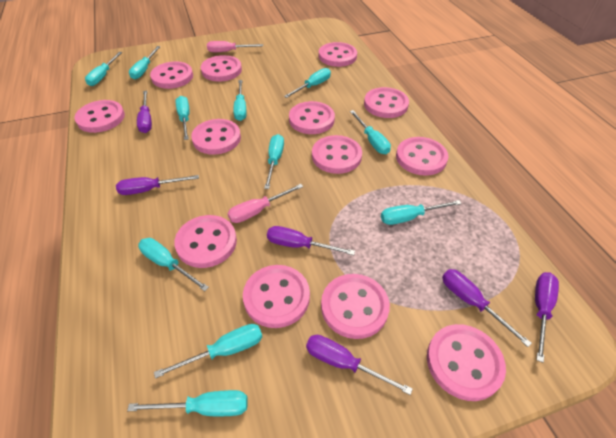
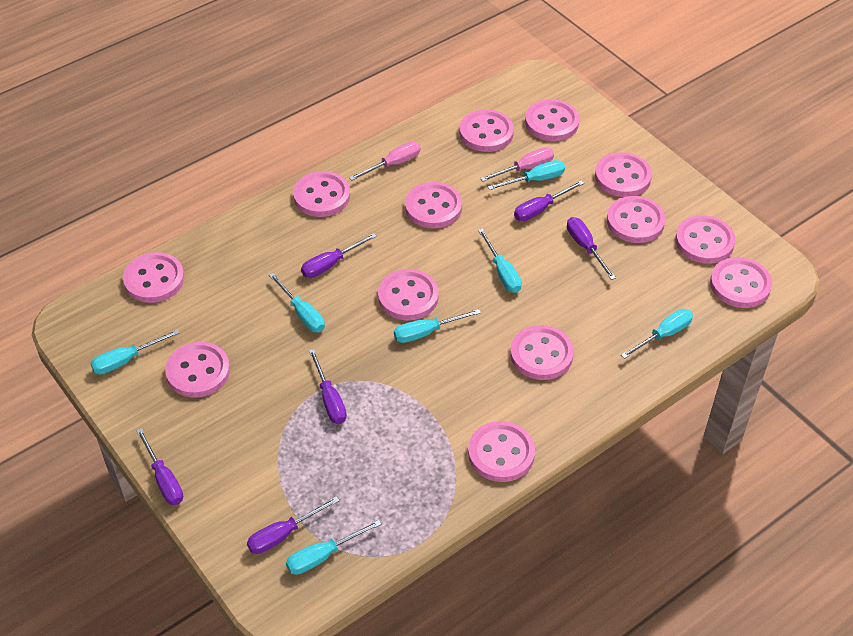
turquoise screwdriver: [85,52,122,86] [127,390,248,416] [129,46,161,80] [138,238,209,291] [154,324,262,379] [175,96,190,140] [233,80,246,121] [264,134,284,189] [284,68,331,98] [350,110,391,154] [381,200,461,225] = 11 -> [90,329,179,374] [269,273,325,332] [286,520,381,575] [394,309,481,343] [478,228,522,293] [488,160,565,190] [621,309,693,359] = 7

